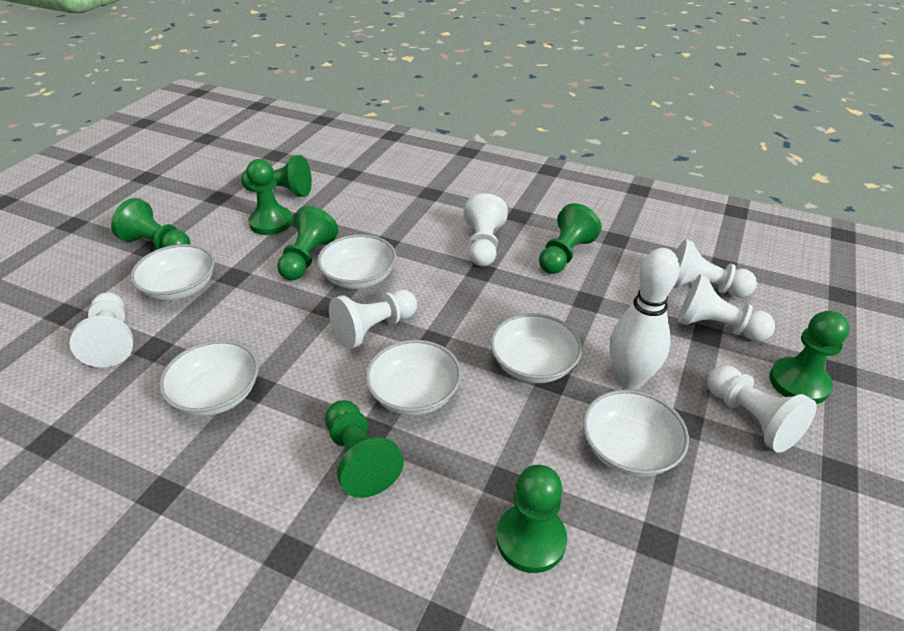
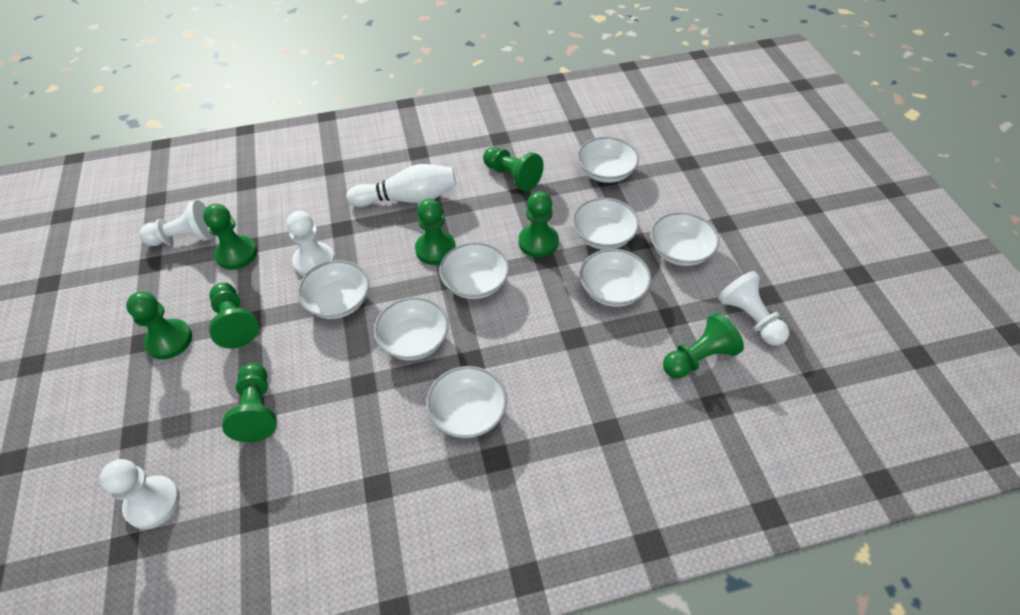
white bowl: [130,244,215,301] [159,340,259,416] [317,234,396,289] [365,340,461,415] [490,313,582,383] [583,390,689,477] = 6 -> [297,260,370,319] [374,297,449,360] [426,366,507,438] [439,242,509,299] [572,198,639,250] [577,137,639,183] [580,249,651,307] [650,212,719,266] = 8
white pawn: [70,292,133,367] [329,290,417,349] [464,193,508,266] [674,239,757,298] [678,274,775,341] [707,365,817,453] = 6 -> [100,459,180,529] [140,200,214,246] [287,211,335,276] [718,271,789,346] = 4

